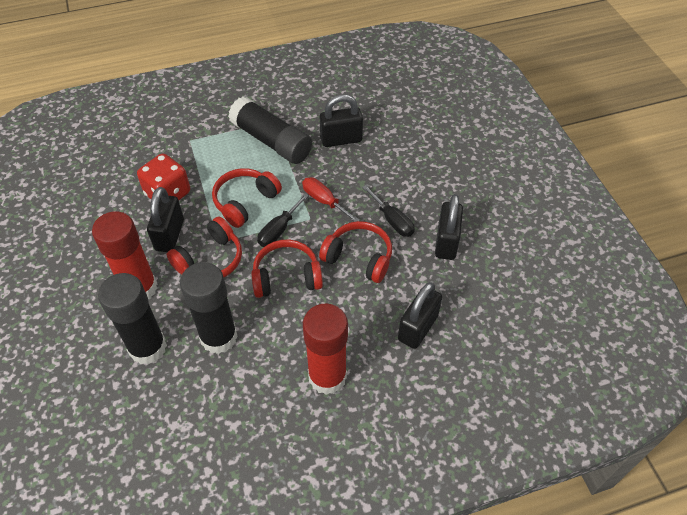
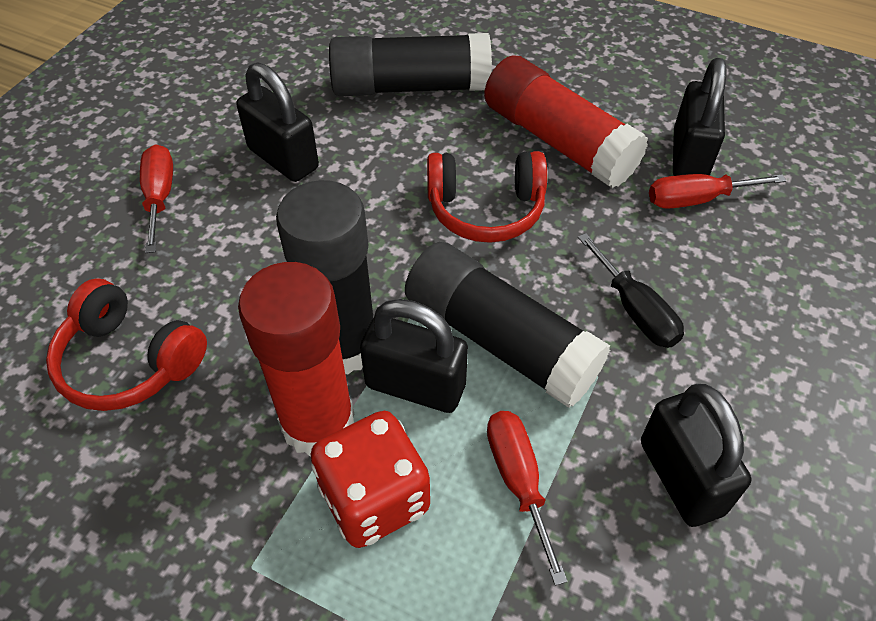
black screwdriver: [257,193,309,247] [362,185,415,237] = 2 -> [578,233,684,348] = 1
red headphones: [167,216,242,277] [212,168,282,228] [251,240,323,298] [319,221,392,283] = 4 -> [46,279,207,411] [427,151,547,243] = 2
red screwdriver: [302,177,360,222] = 1 -> [140,144,173,253] [487,411,568,586] [649,174,786,209] = 3

